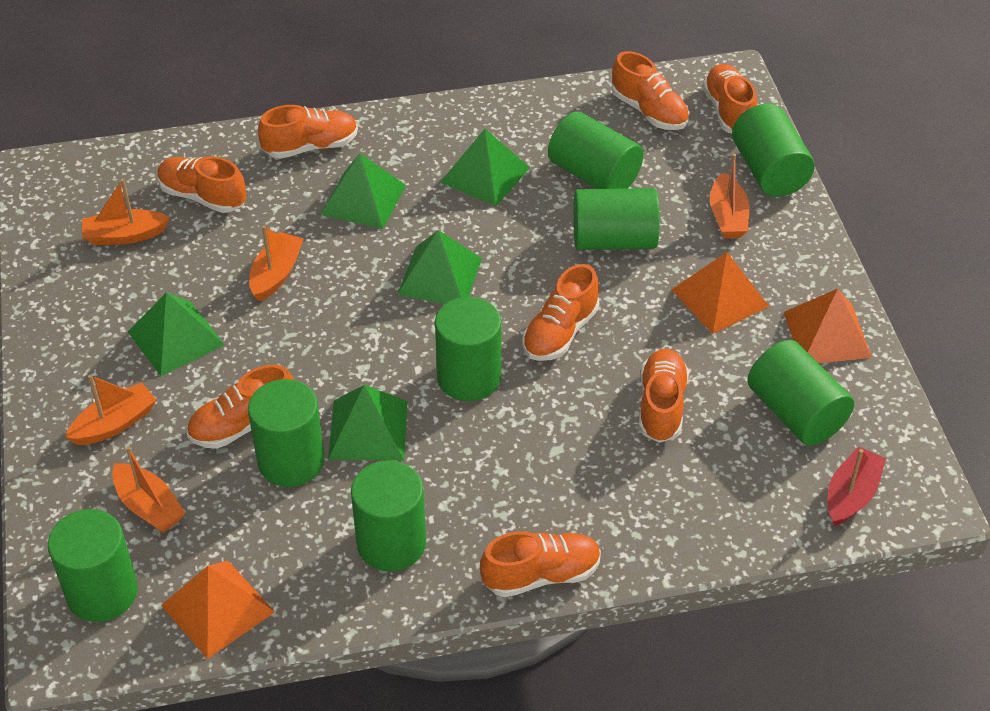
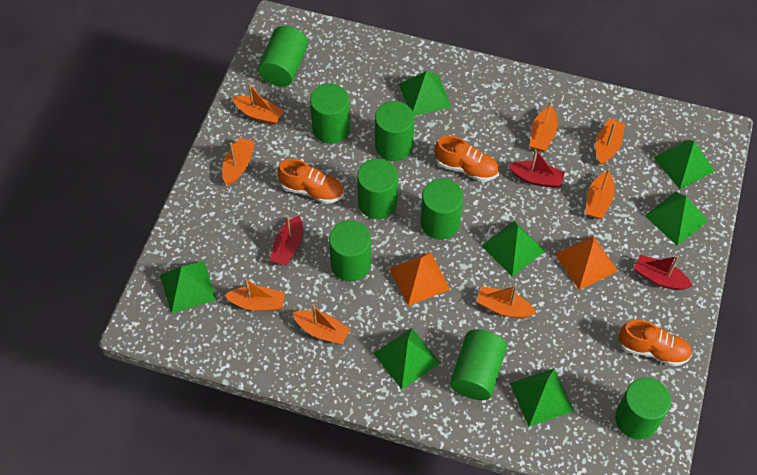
green pyramid: [128,292,225,376] [320,153,406,229] [328,385,408,460] [397,230,482,304] [440,129,530,206] = 5 -> [160,261,217,314] [374,328,441,389] [399,71,451,116] [481,221,545,277] [510,368,574,427] [645,192,708,246] [654,140,715,189] = 7
orange boat: [65,375,157,445] [82,179,170,245] [112,446,185,533] [249,225,304,302] [710,154,749,238] = 5 -> [222,137,255,185] [224,278,285,311] [232,83,284,125] [293,304,350,344] [476,285,536,318] [530,101,558,152] [585,168,615,219] [596,118,625,165] = 8
orange pyramid: [161,561,275,659] [671,252,769,334] [784,289,872,363] = 3 -> [389,252,450,306] [555,236,618,290] = 2
orange shoe: [158,156,246,213] [187,365,294,449] [258,105,358,159] [480,532,601,597] [522,264,599,361] [612,51,689,130] [639,349,689,443] [703,64,757,133] = 8 -> [277,159,344,204] [435,136,499,182] [618,320,692,366] = 3
red boat: [828,446,886,526] = 1 -> [269,215,303,266] [508,149,565,188] [634,255,693,290] = 3

